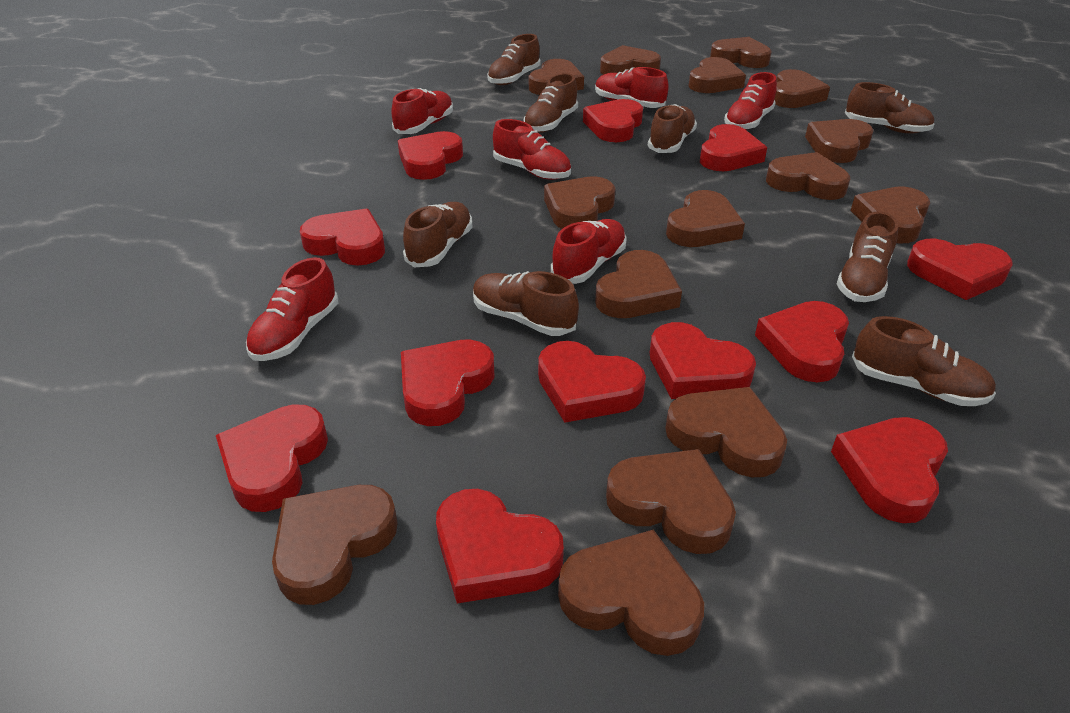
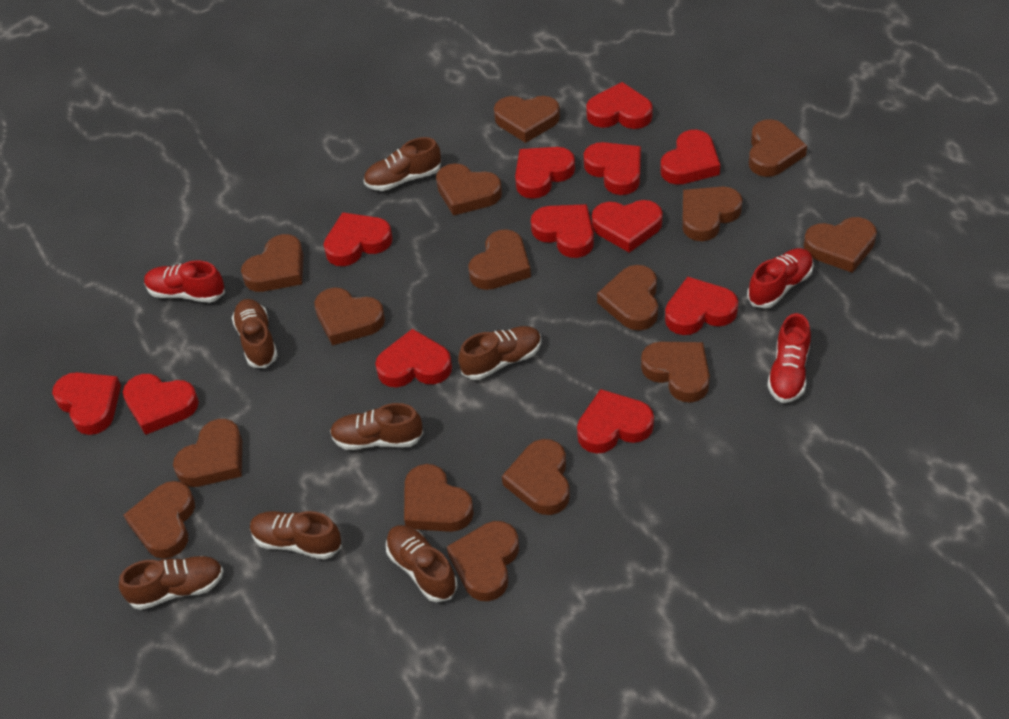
brown shoe: [403,202,473,267] [473,271,579,336] [487,34,540,85] [523,73,578,133] [648,104,697,153] [837,211,898,302] [845,82,935,134] [852,316,996,406] = 8 -> [119,556,224,610] [232,299,278,368] [250,511,342,559] [330,403,423,450] [364,137,441,191] [386,525,458,602] [458,326,542,380] = 7
red shoe: [246,257,338,361] [391,88,453,134] [493,119,571,180] [551,219,627,284] [595,67,669,108] [724,72,777,130] = 6 -> [144,260,225,303] [747,248,814,308] [767,313,811,403] = 3

